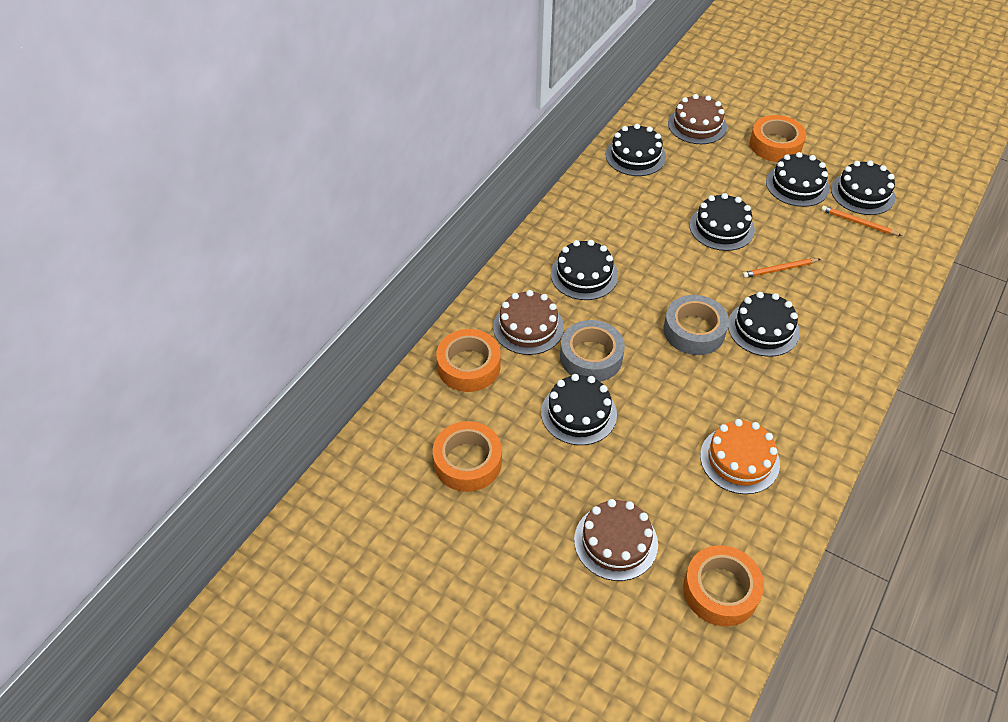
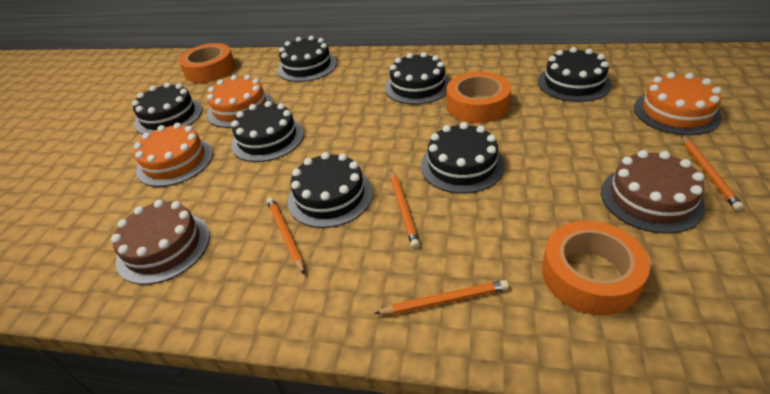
brown cake: [493,290,564,355] [574,499,658,581] [668,94,727,144] = 3 -> [111,200,210,285] [601,150,706,234] = 2
grey tape: [560,320,625,382] [663,295,729,355] = 2 -> none = 0
orange cake: [700,419,780,494] = 1 -> [134,123,213,187] [207,75,273,128] [634,72,722,135] = 3
orange pencil: [742,258,821,278] [821,206,902,236] = 2 -> [267,197,305,275] [374,280,509,314] [391,170,420,248] [681,135,744,211] = 4
orange tape: [433,421,502,492] [436,329,500,392] [683,545,764,626] [750,115,806,162] = 4 -> [179,43,235,83] [447,72,511,123] [542,221,650,315] = 3

